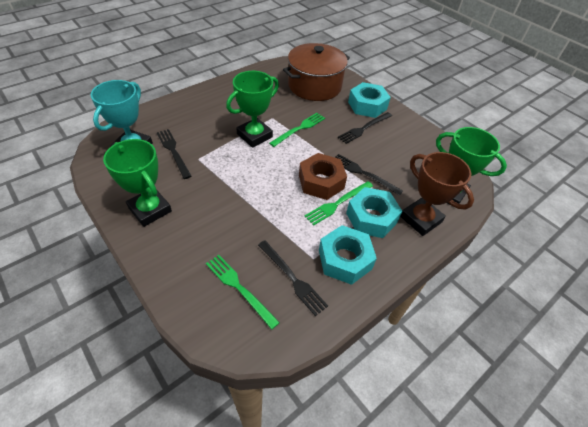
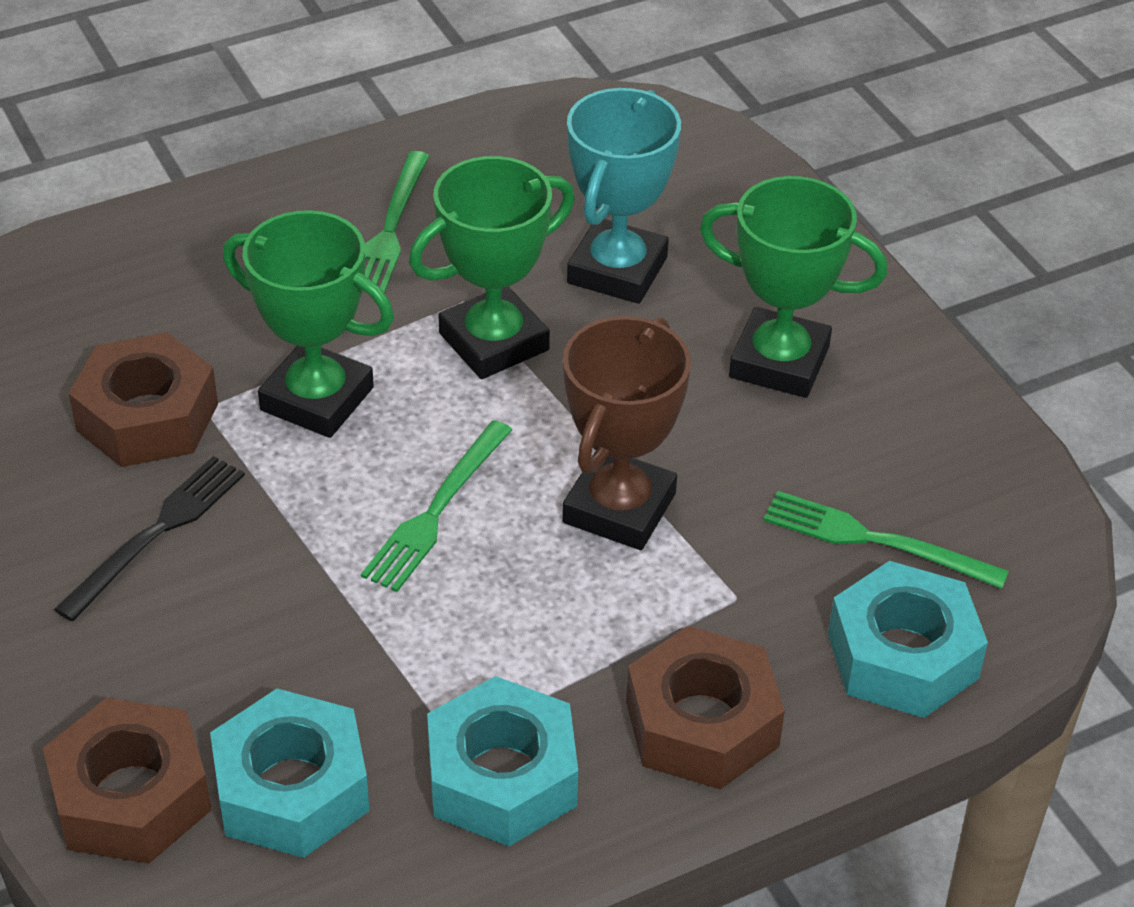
black fork: [157,129,191,179] [258,240,328,316] [335,154,403,196] [338,112,392,144] = 4 -> [54,456,245,621] = 1
brown nut: [299,153,347,200] = 1 -> [43,698,211,864] [69,333,218,467] [626,626,785,789] = 3
brown pot: [283,43,350,101] = 1 -> none = 0

